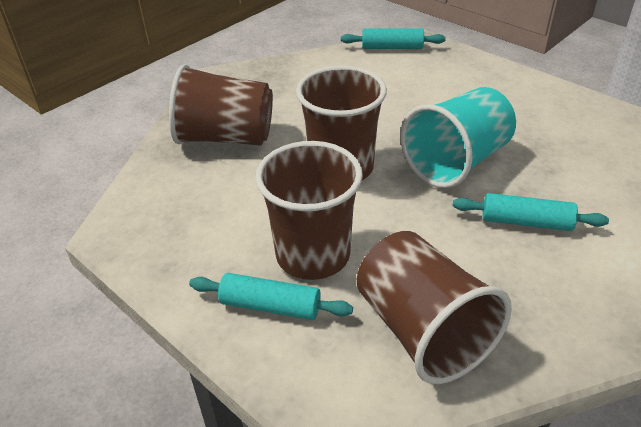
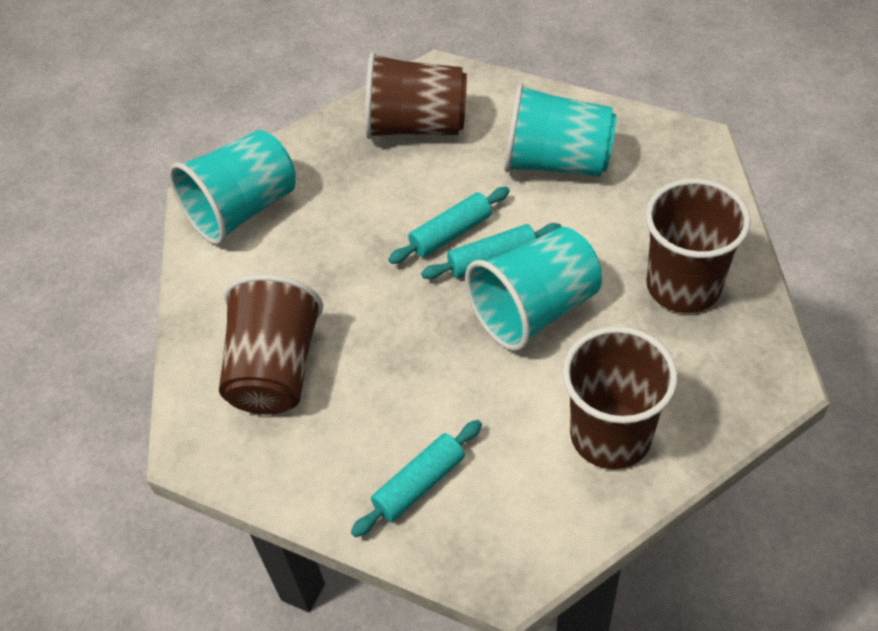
turquoise cup: [400,87,516,188] = 1 -> [169,130,296,245] [465,227,602,351] [504,83,616,177] = 3

